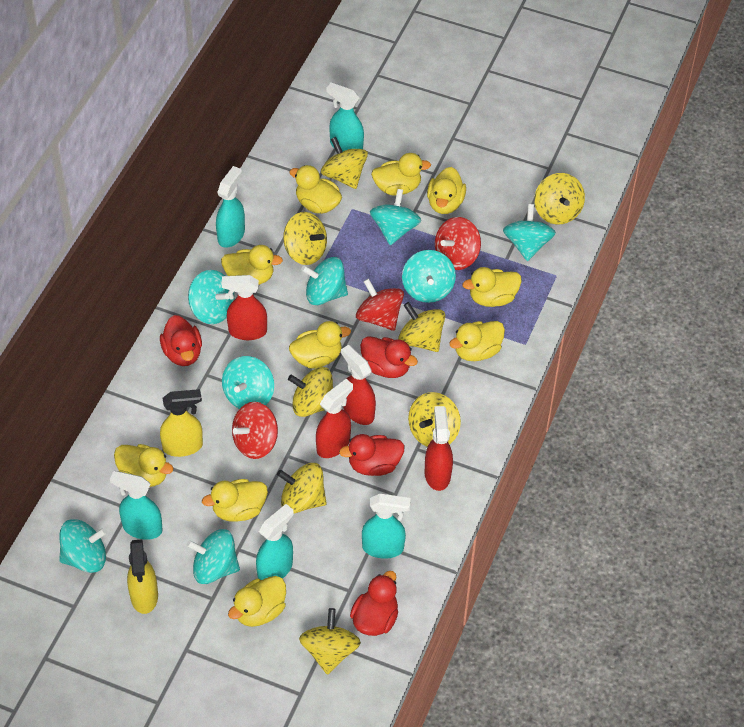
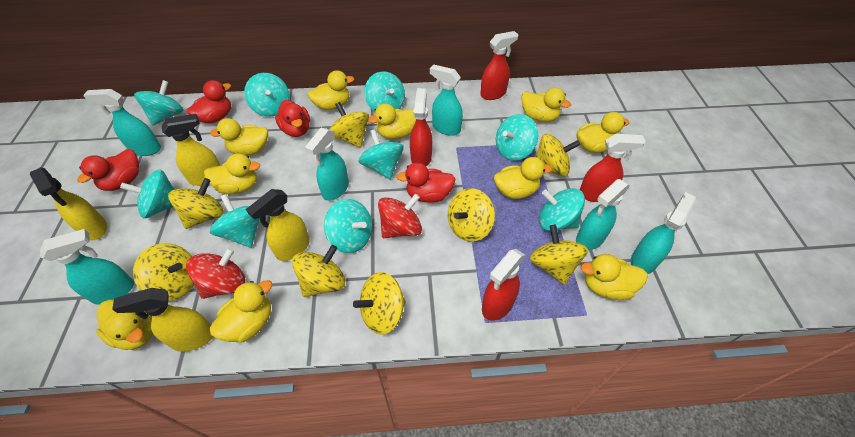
red spinning top: [232,402,278,459] [356,279,404,331] [435,217,481,270] = 3 -> [186,247,245,299] [378,193,422,238] = 2
turquoise spinning top: [59,519,107,573] [186,529,240,584] [188,270,235,324] [222,356,274,409] [301,257,348,305] [370,189,421,245] [402,250,456,303] [503,204,556,261] = 8 -> [120,169,175,218] [134,80,183,126] [210,194,260,247] [244,73,289,116] [324,199,372,253] [358,129,404,179] [364,72,405,112] [496,114,538,161] [539,188,585,231] = 9
turquoise spray bottle: [110,471,163,540] [216,166,245,248] [256,504,294,580] [326,82,364,151] [362,494,410,559] = 5 -> [40,229,134,305] [83,89,161,156] [305,128,349,201] [430,65,463,136] [576,179,630,250] [631,192,696,274] = 6
yellow spray bottle: [127,539,158,614] [160,389,203,457] = 2 -> [30,167,107,240] [112,288,213,352] [162,114,220,186] [246,189,310,261] = 4

